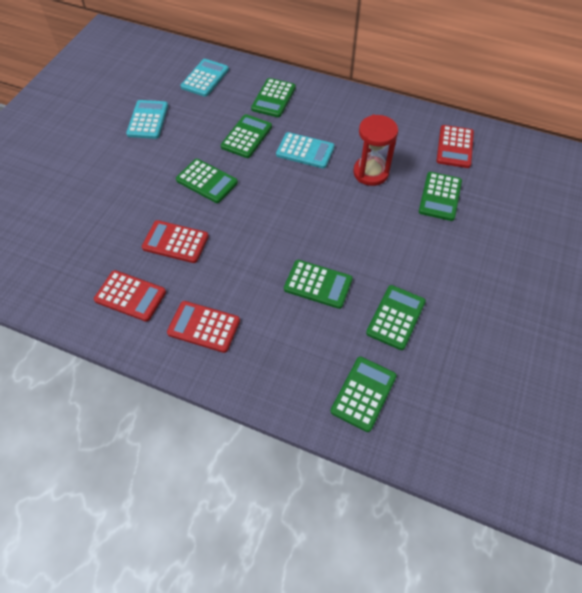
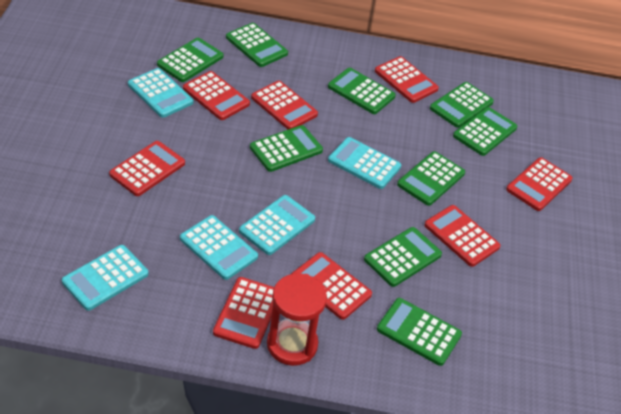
green calculator: [176,159,238,203] [221,114,272,158] [251,78,296,117] [284,260,353,309] [331,357,397,432] [366,285,426,350] [419,172,462,221] = 7 -> [157,38,223,82] [226,23,288,67] [250,125,323,172] [328,68,396,114] [364,227,442,287] [377,298,462,366] [397,151,465,206] [430,82,494,128] [453,107,517,156] = 9
red calculator: [94,270,166,322] [142,220,209,263] [167,301,240,353] [437,125,474,168] = 4 -> [109,141,185,196] [183,71,250,120] [213,277,274,349] [251,81,318,129] [291,252,372,320] [375,56,439,103] [424,205,500,267] [506,157,573,211] = 8
turquoise calculator: [126,100,168,139] [181,59,229,97] [276,132,335,169] = 3 -> [62,245,149,311] [128,68,193,118] [180,215,258,280] [239,195,315,255] [328,137,401,189] = 5

